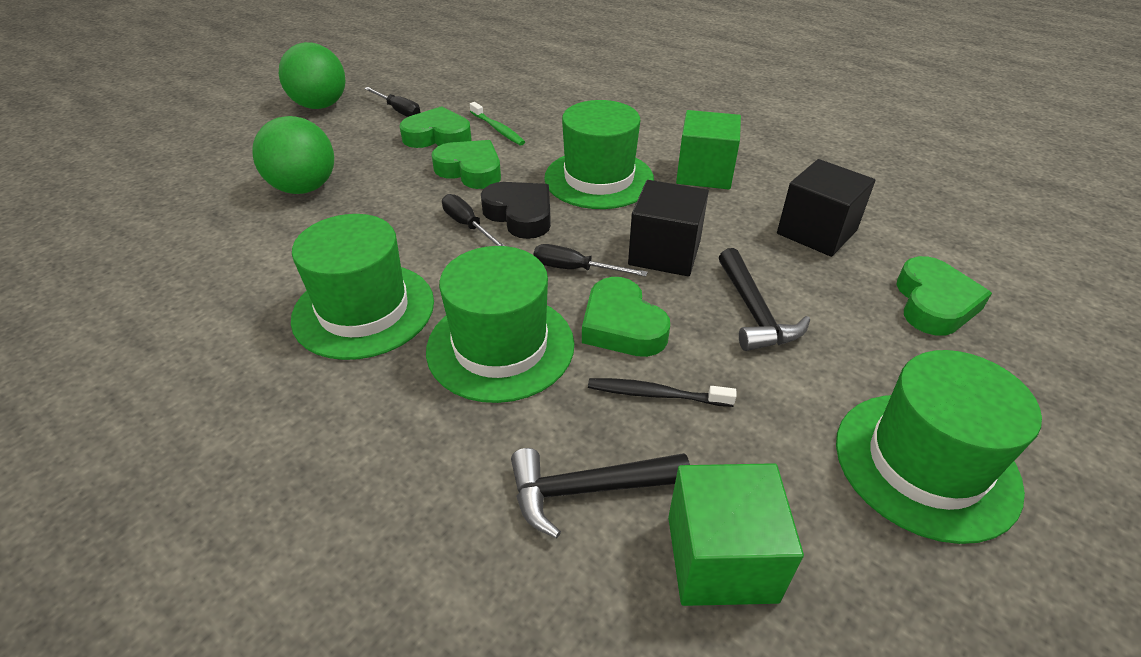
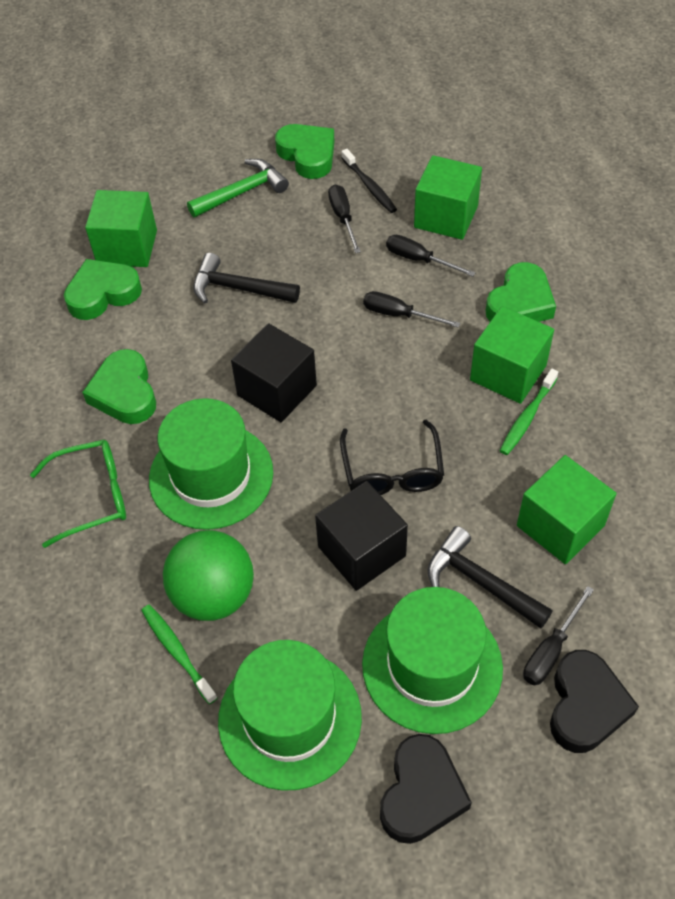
black glasses: none = 0 -> [340,420,444,495] = 1
black heart: [481,182,551,239] = 1 -> [380,734,472,844] [550,650,639,753] = 2
black screwdriver: [364,87,420,117] [442,194,505,246] [534,244,648,277] = 3 -> [328,184,361,253] [363,291,460,328] [386,235,476,277] [523,586,594,686] = 4
green ball: [252,116,334,194] [279,42,345,109] = 2 -> [163,530,254,621] = 1
green cube: [668,463,804,606] [676,110,741,189] = 2 -> [85,190,157,267] [414,155,482,240] [470,306,554,404] [517,455,616,564] = 4
green glasses: none = 0 -> [30,440,126,548] = 1
green hammer: none = 0 -> [187,159,289,217] = 1
green hat: [291,214,434,360] [426,246,574,403] [544,100,654,209] [836,350,1042,544] = 4 -> [149,398,273,530] [218,640,362,791] [362,587,503,734] = 3
green toothbrush: [470,102,525,145] = 1 -> [141,605,217,704] [500,368,558,455] = 2

